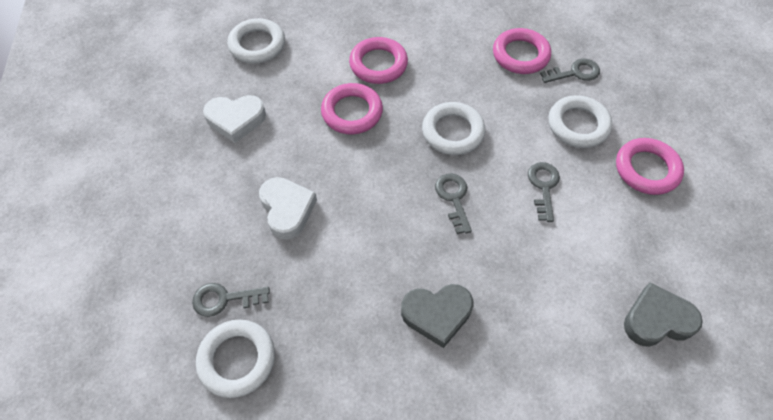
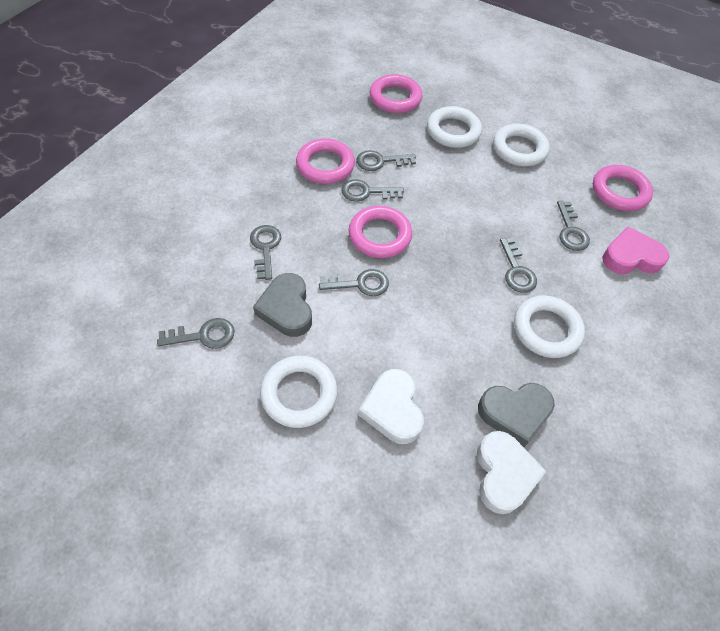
grey key: [192,283,270,317] [435,173,472,234] [528,162,560,222] [540,59,600,83] = 4 -> [157,318,234,349] [250,225,281,280] [319,269,389,296] [341,179,404,202] [357,150,416,171] [500,238,537,293] [557,201,590,251] = 7
pink heart: none = 0 -> [602,226,670,274] = 1

